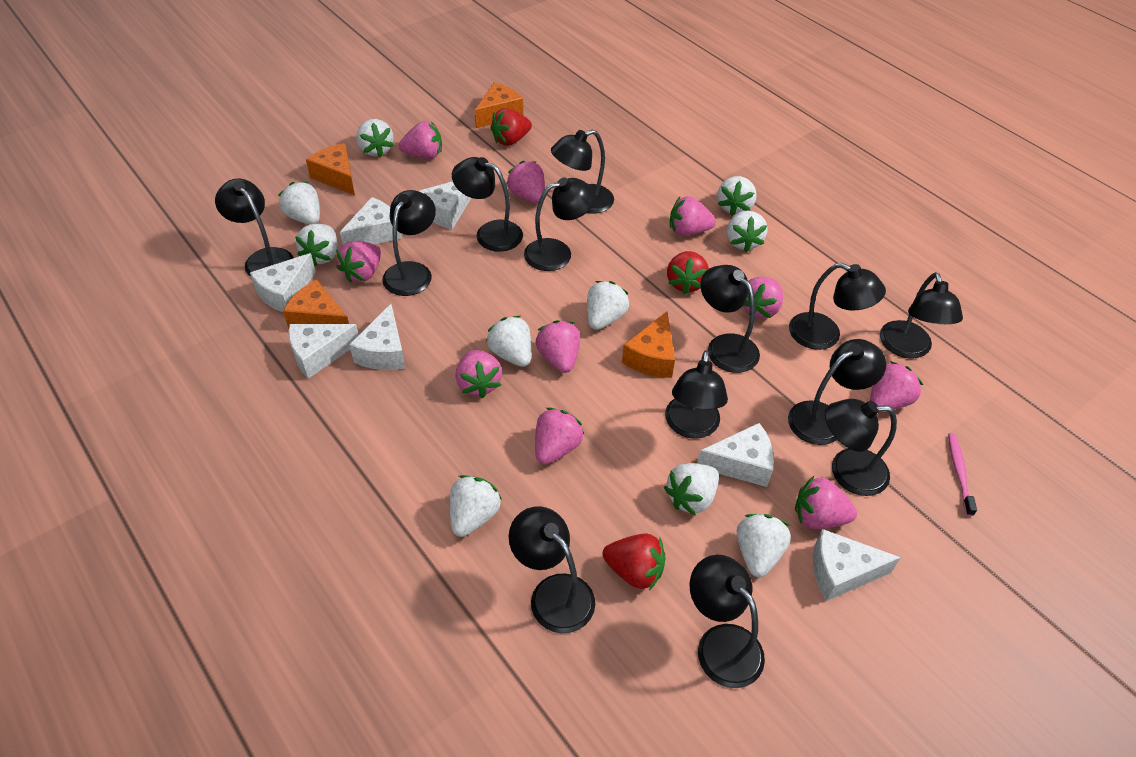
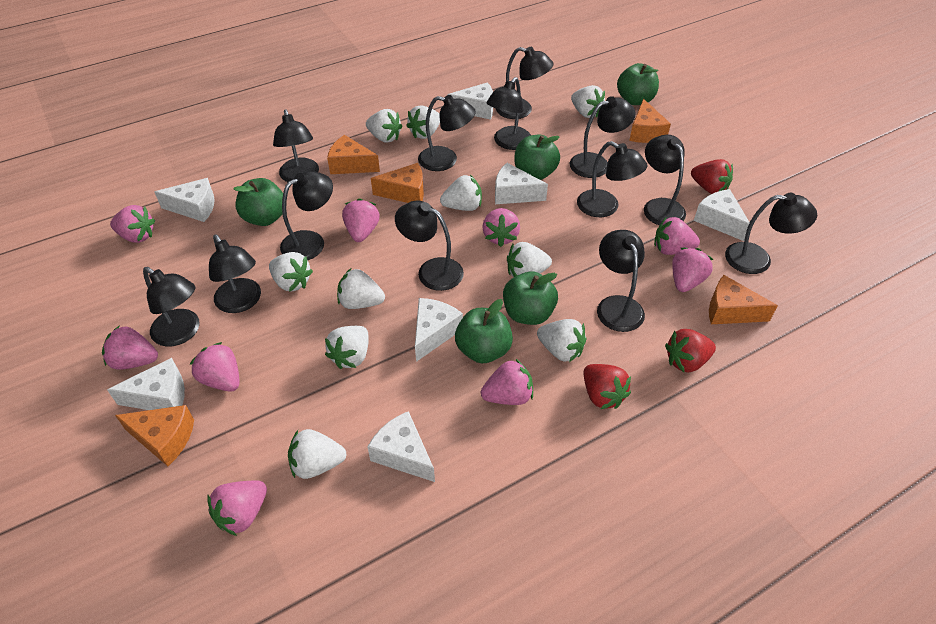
green apple: none = 0 -> [233,178,283,226] [455,299,513,364] [503,271,558,325] [514,135,560,180] [617,63,659,105] = 5
orange cheese: [283,280,349,329] [306,143,355,195] [475,82,523,128] [622,311,675,378] = 4 -> [115,405,194,466] [327,135,380,174] [371,163,424,203] [629,99,671,143] [709,275,778,324] = 5
pink strawberry: [336,241,381,283] [399,121,442,159] [455,350,502,398] [507,161,545,204] [535,408,584,464] [536,320,580,373] [670,196,716,236] [743,277,783,319] [795,476,857,529] [870,361,923,412] = 10 -> [102,325,158,370] [110,205,155,243] [190,342,240,392] [207,480,267,536] [342,198,380,242] [481,359,533,405] [482,208,520,247] [654,217,700,255] [672,248,714,292] = 9
pink toothbrush: [948,433,977,516] = 1 -> none = 0

